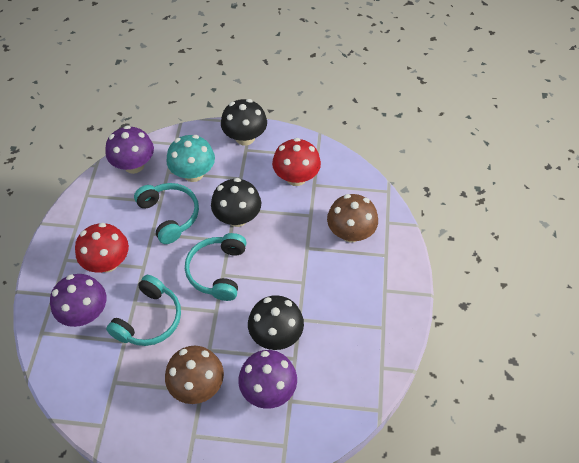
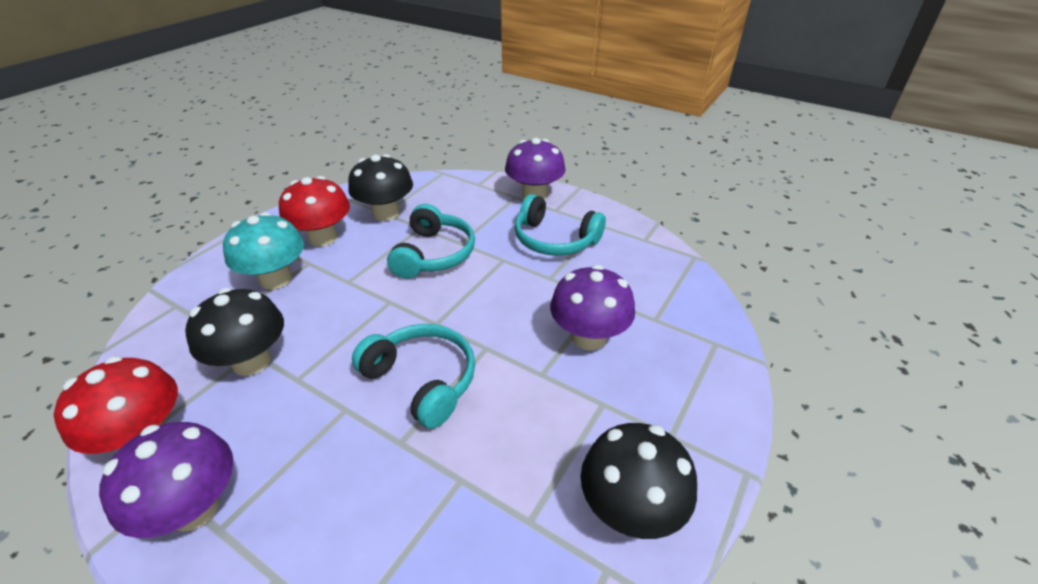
brown mushroom: [165,346,224,404] [327,194,378,243] = 2 -> none = 0

